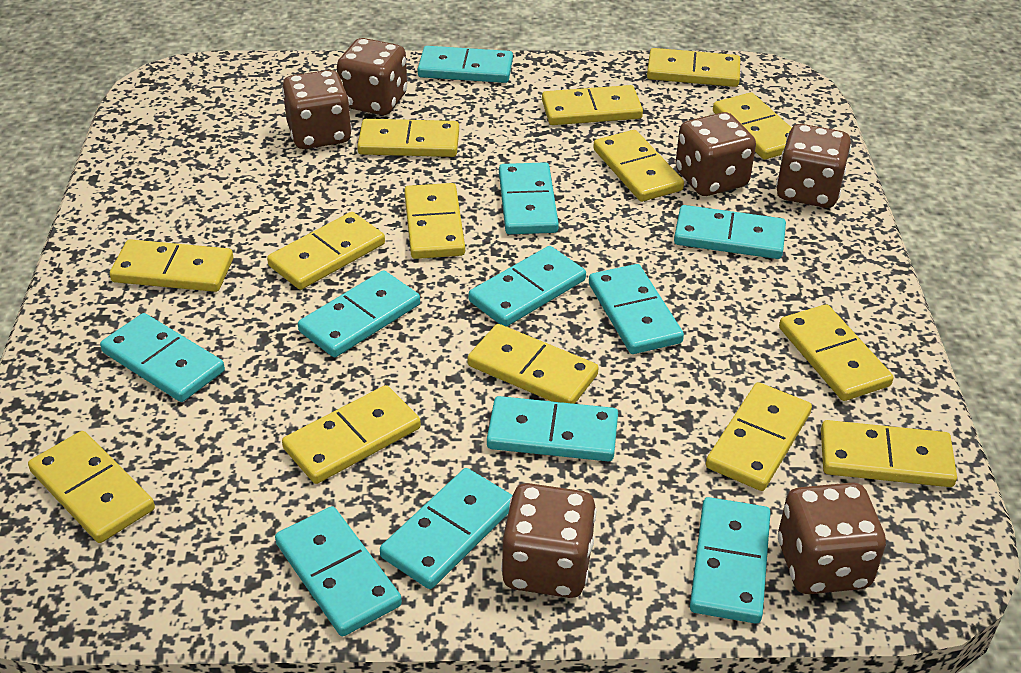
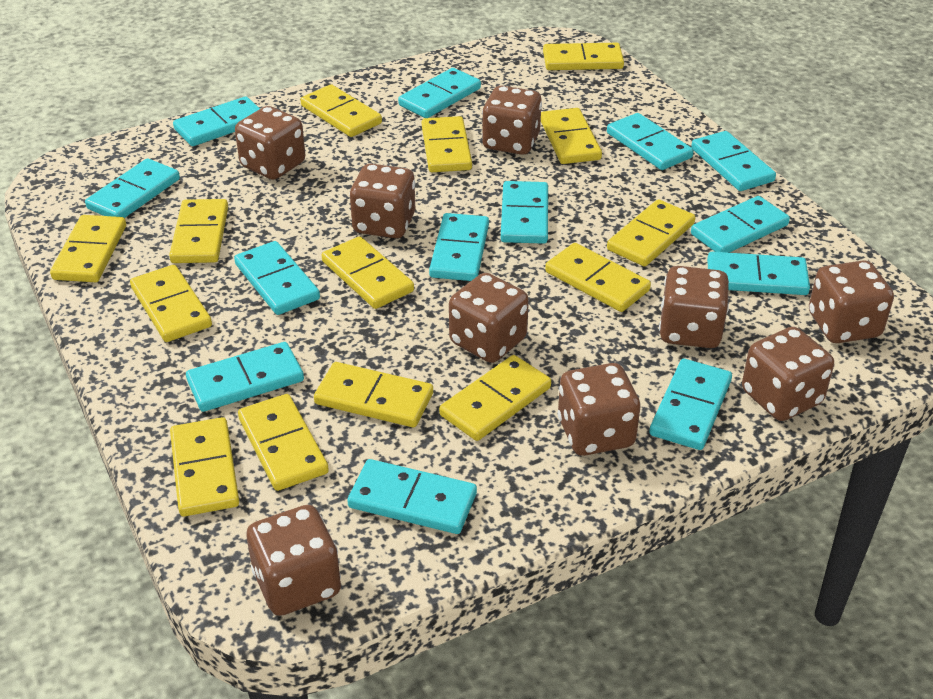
brown dice: [282,70,352,149] [337,38,407,115] [501,483,596,598] [675,112,756,196] [776,124,851,208] [778,483,886,594] = 6 -> [235,106,305,180] [247,505,341,616] [349,164,415,238] [449,273,529,363] [482,86,542,155] [557,363,640,456] [659,266,729,348] [742,327,834,421] [809,260,894,343] = 9
turquoise domino: [100,313,225,402] [275,506,402,636] [298,270,420,357] [380,468,513,589] [418,46,513,83] [469,246,586,327] [487,396,618,461] [499,162,559,234] [589,264,684,354] [674,205,786,259] [690,497,771,624] = 11 -> [85,158,180,218] [173,96,260,146] [186,342,304,412] [234,241,320,315] [347,459,477,534] [398,68,481,118] [429,213,489,281] [501,181,548,244] [607,113,694,170] [650,359,732,450] [691,131,776,191] [691,196,790,253] [707,252,810,295] = 13

